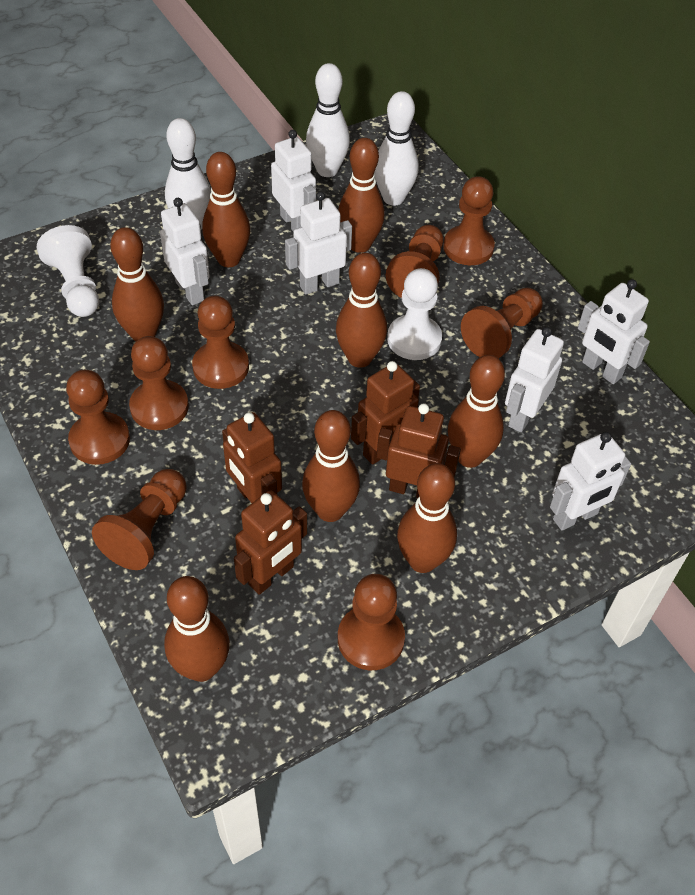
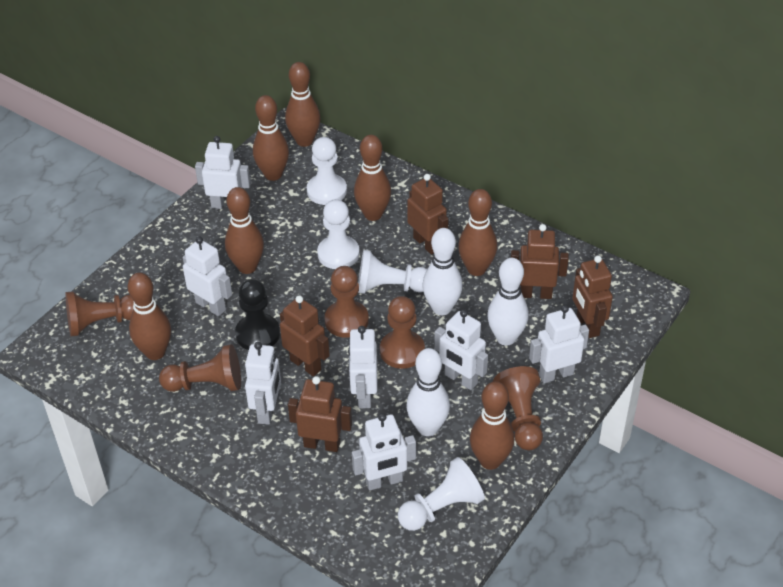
black pawn: none = 0 -> [235,279,280,350] = 1
brown bowling pin: [110,227,164,341] [164,576,230,682] [202,152,250,267] [302,410,360,522] [336,253,387,368] [338,138,385,253] [397,463,457,573] [448,355,505,468] = 8 -> [128,273,171,360] [225,187,264,274] [253,95,289,181] [285,62,321,147] [354,135,391,221] [458,189,497,276] [470,381,514,470] = 7
brown pawn: [66,370,130,465] [92,469,187,570] [129,336,189,430] [192,296,249,389] [338,574,405,670] [385,225,443,298] [443,176,495,265] [461,288,543,359] = 8 -> [66,291,134,336] [159,344,241,392] [325,266,369,338] [380,296,425,369] [493,366,543,450] = 5
brown robot: [222,412,282,503] [234,490,307,595] [351,361,420,465] [377,403,461,498] = 4 -> [280,295,330,376] [288,376,352,452] [407,174,449,255] [511,224,569,299] [572,255,613,338] = 5
white pawn: [37,225,99,317] [387,268,442,360] = 2 -> [307,137,347,205] [317,199,360,269] [358,250,427,294] [398,457,485,531] = 4
white robot: [160,198,210,306] [271,130,316,232] [285,191,352,295] [505,327,564,433] [550,432,631,530] [578,279,650,384] = 6 -> [183,236,232,316] [195,136,251,209] [245,342,281,425] [348,326,377,408] [352,413,416,490] [434,309,488,390] [529,305,589,383] = 7

